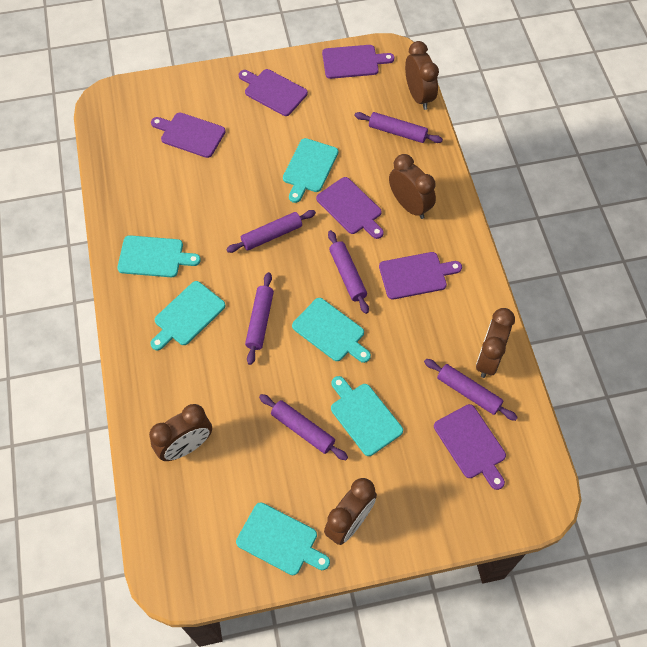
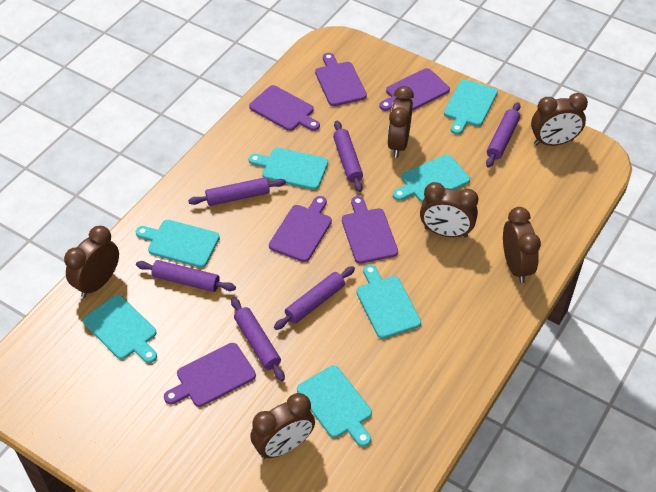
brown clock: [149,404,212,461] [324,478,377,545] [389,154,436,219] [405,41,439,110] [476,308,515,378] = 5 -> [64,226,119,298] [250,393,315,459] [387,86,414,157] [420,182,478,238] [503,207,541,283] [531,93,588,146] = 6
turquoise cutting board: [117,235,201,277] [150,281,226,350] [236,502,330,575] [283,138,338,203] [292,298,371,363] [331,376,403,456] = 6 -> [83,295,157,363] [136,220,220,268] [249,148,328,190] [297,366,372,447] [356,264,421,339] [393,154,470,202] [444,79,498,135] = 7

